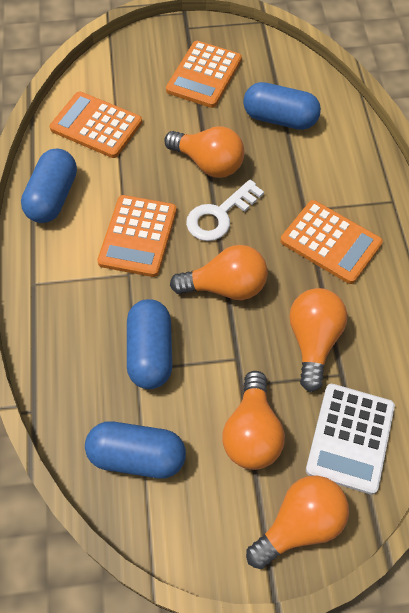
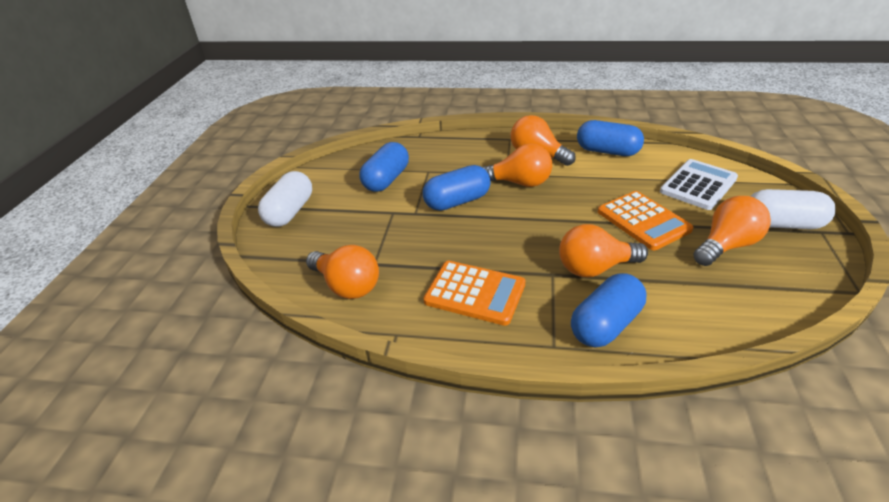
orange calculator: [50,92,142,158] [97,195,177,277] [166,41,242,108] [280,200,383,284] = 4 -> [424,261,526,326] [598,191,693,250] = 2
white capsule: none = 0 -> [258,171,312,227] [751,189,836,229] = 2
white key: [186,180,264,241] = 1 -> none = 0

